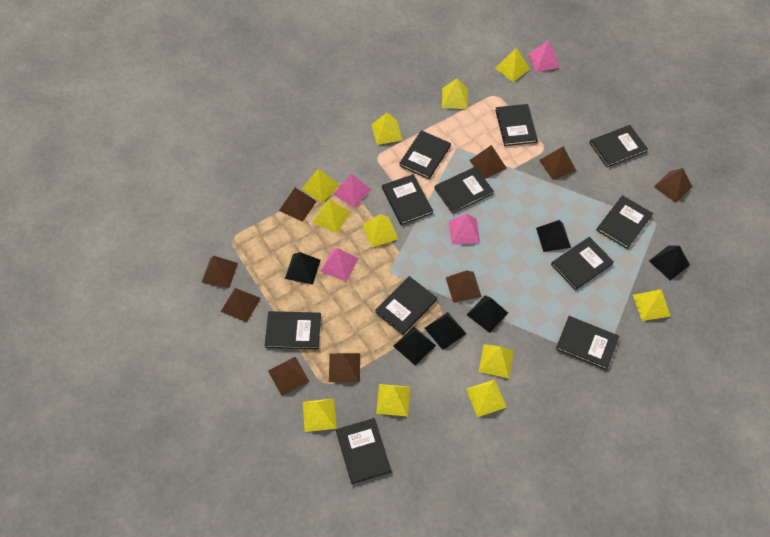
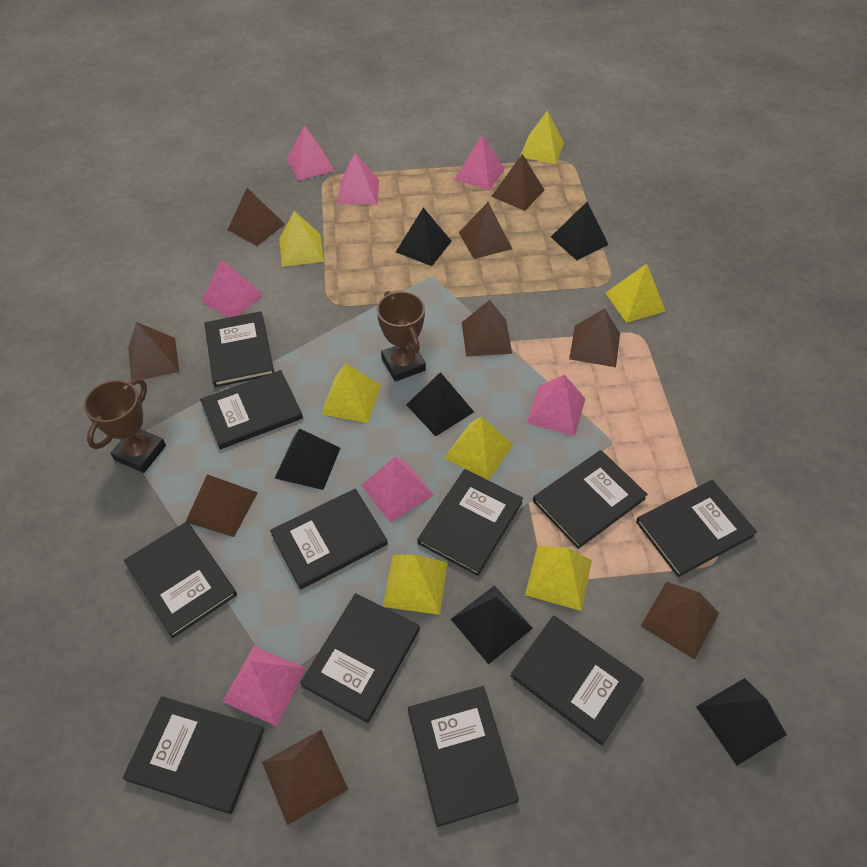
brown trophy: none = 0 -> [84,378,166,473] [377,291,426,382] = 2
pink pyramid: [320,248,358,282] [333,173,371,208] [449,214,480,244] [528,40,560,72] = 4 -> [201,260,263,318] [222,646,306,726] [287,125,335,181] [338,153,379,205] [361,457,434,523] [455,135,505,190] [527,375,585,436] = 7
yellow pyramid: [302,168,340,203] [303,399,337,432] [312,199,350,233] [363,214,398,247] [371,113,403,145] [376,384,410,416] [442,78,468,109] [466,379,507,417] [479,344,514,378] [495,48,530,82] [633,289,670,321] = 11 -> [279,211,324,267] [321,363,381,423] [383,555,448,615] [444,417,513,481] [520,110,564,164] [525,546,592,611] [606,264,665,323] = 7

